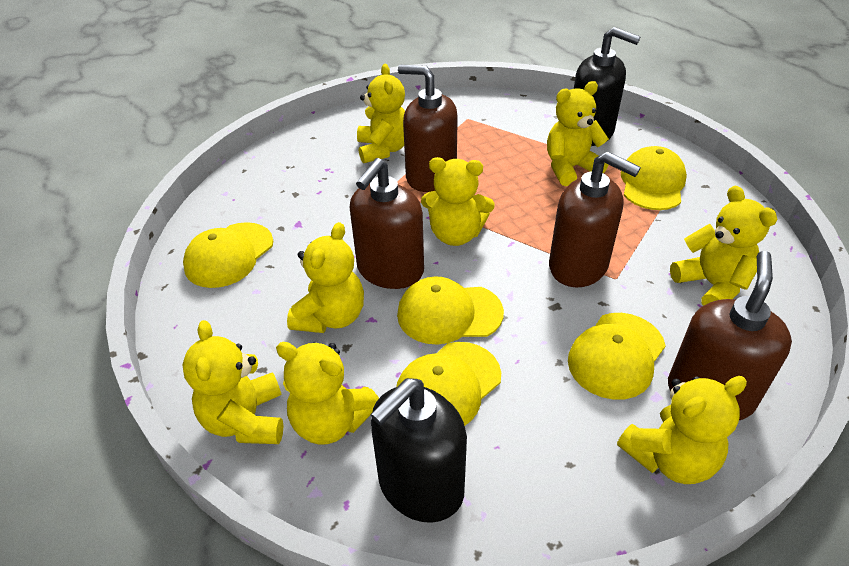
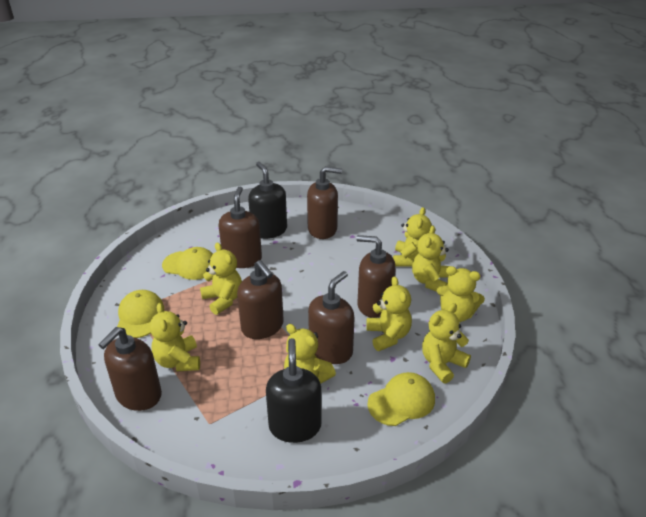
brown soap dispenser: [350,158,424,289] [398,65,458,192] [549,151,641,287] [668,251,792,420] = 4 -> [98,327,162,411] [219,187,262,268] [237,260,284,339] [307,167,342,239] [308,271,355,364] [356,235,396,318] = 6
yellow cap: [183,222,273,288] [396,342,501,426] [397,277,504,345] [568,313,666,400] [621,146,687,210] = 5 -> [117,290,164,338] [162,247,213,280] [367,372,435,426] = 3

